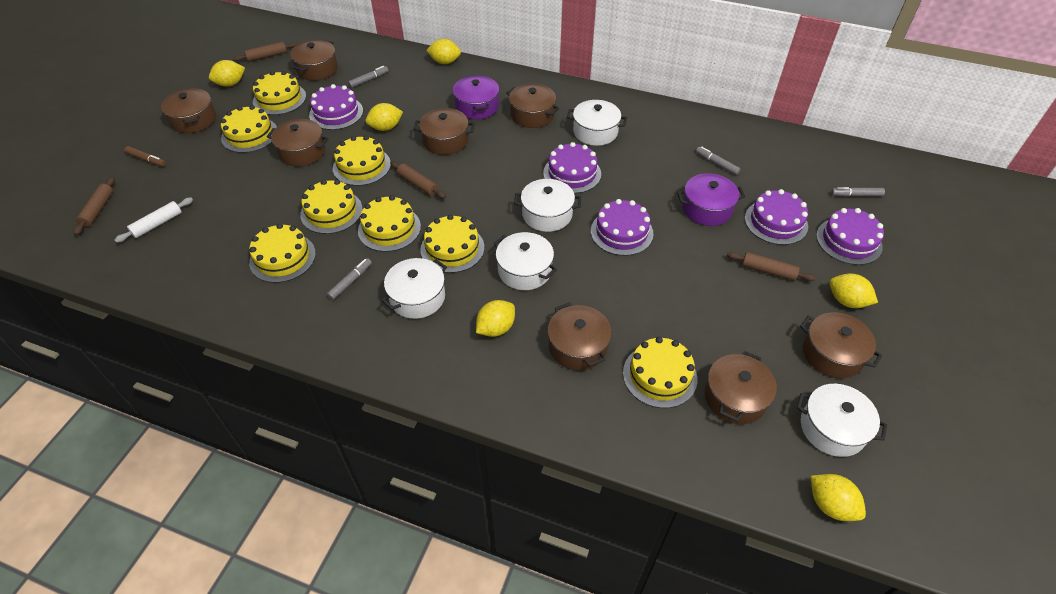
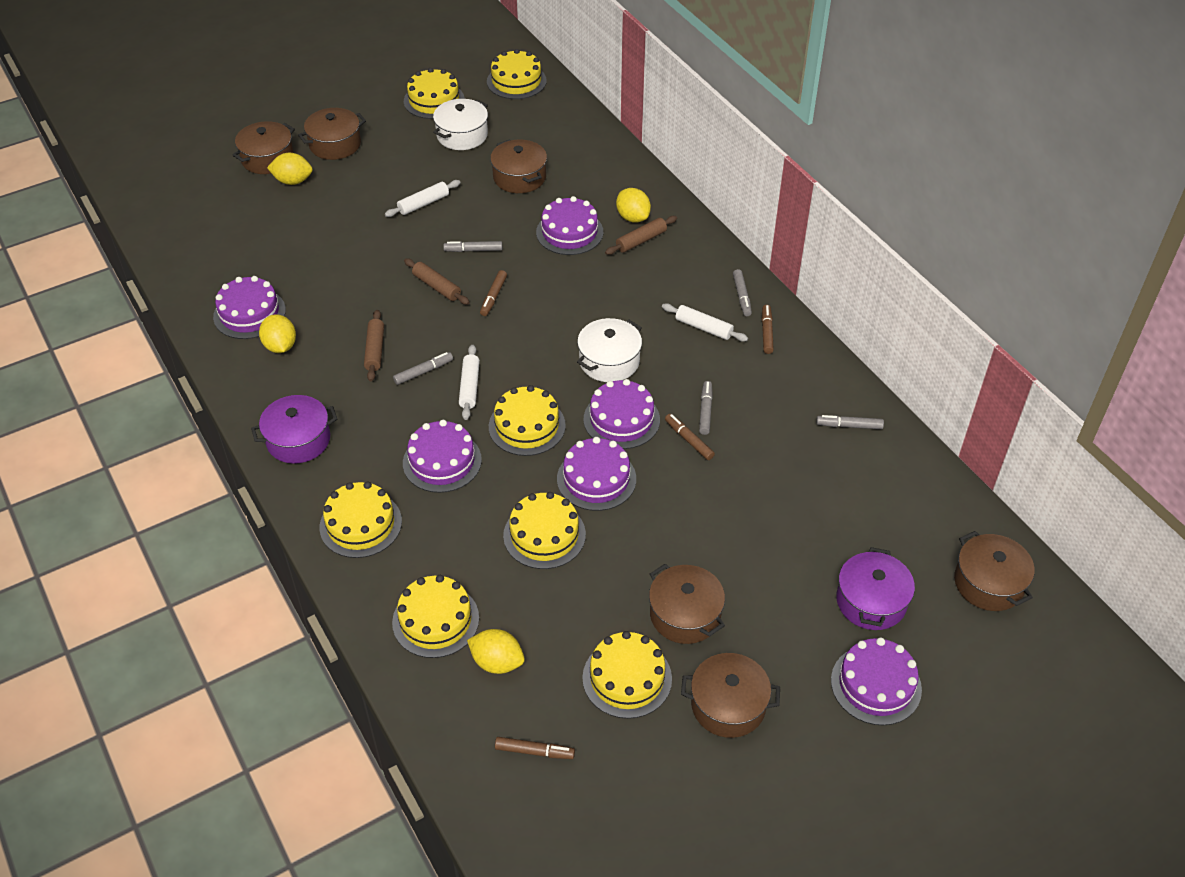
brown marker: [124,146,166,167] = 1 -> [480,270,507,316] [495,737,575,759] [665,414,715,460] [762,305,774,354] = 4
brown pot: [161,88,216,133] [267,119,329,166] [290,40,338,81] [414,108,475,155] [506,84,559,128] [548,303,612,371] [704,351,777,424] [800,312,882,378] = 8 -> [233,121,295,174] [298,108,366,160] [490,139,547,193] [649,564,725,644] [681,653,780,738] [954,531,1034,611] = 6
brown rolling pin: [74,177,115,235] [233,41,298,62] [390,161,446,199] [727,252,816,281] = 4 -> [364,310,384,381] [404,258,470,305] [605,216,677,255] = 3
grey marker: [327,258,372,300] [348,66,388,88] [696,146,741,175] [831,187,885,196] = 4 -> [393,352,453,385] [443,241,502,252] [699,381,713,435] [733,269,752,316] [816,415,884,429] = 5
purple cake: [309,84,363,130] [543,142,601,193] [591,199,653,256] [745,189,808,245] [816,208,884,265] = 5 -> [213,276,286,339] [403,420,482,493] [536,196,603,255] [557,437,636,511] [583,379,660,449] [831,637,922,725] = 6
white pot: [382,258,447,319] [494,232,557,290] [514,179,581,232] [567,100,627,146] [797,384,887,457] = 5 -> [433,99,488,150] [577,318,642,382] = 2
white rolling pin: [115,197,193,243] = 1 -> [385,180,461,217] [459,345,480,420] [662,303,748,342] = 3
yellow cake: [221,105,277,153] [249,223,316,283] [253,71,306,115] [300,180,362,234] [333,136,391,186] [358,195,421,252] [420,214,484,273] [623,337,697,408] = 8 -> [320,482,402,558] [392,575,479,658] [404,68,464,119] [487,49,547,99] [489,385,566,456] [503,492,586,569] [582,631,672,719] = 7
yellow lemon: [209,60,245,87] [366,103,403,131] [426,39,461,64] [476,300,515,337] [811,474,866,521] [830,274,878,308] = 6 -> [259,314,296,353] [267,153,313,185] [467,629,525,674] [616,188,651,223] = 4

